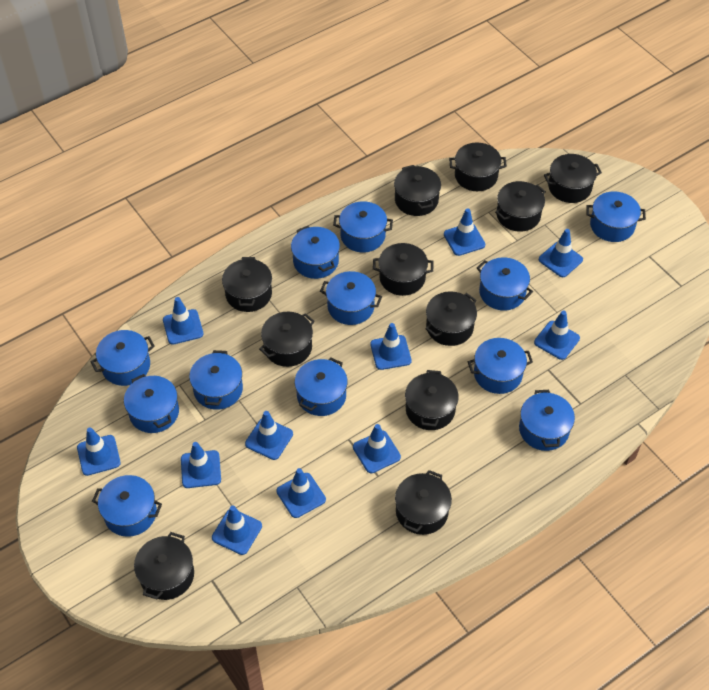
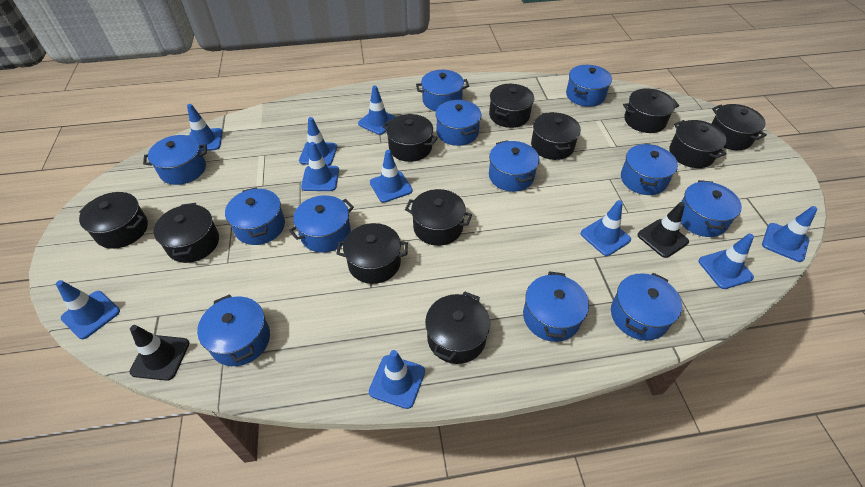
black traffic cone: none = 0 -> [129,325,189,381] [638,202,689,258] = 2
blue traffic cone: [77,427,121,476] [163,297,203,345] [181,442,221,488] [212,506,262,555] [245,411,293,460] [277,468,326,518] [353,424,401,473] [370,323,412,370] [444,208,485,256] [534,311,580,360] [539,229,583,277] = 11 -> [56,280,120,339] [187,104,223,151] [299,117,337,166] [301,142,339,191] [358,85,396,135] [369,350,425,409] [370,150,413,203] [581,200,631,256] [698,234,754,289] [762,206,818,262] = 10

